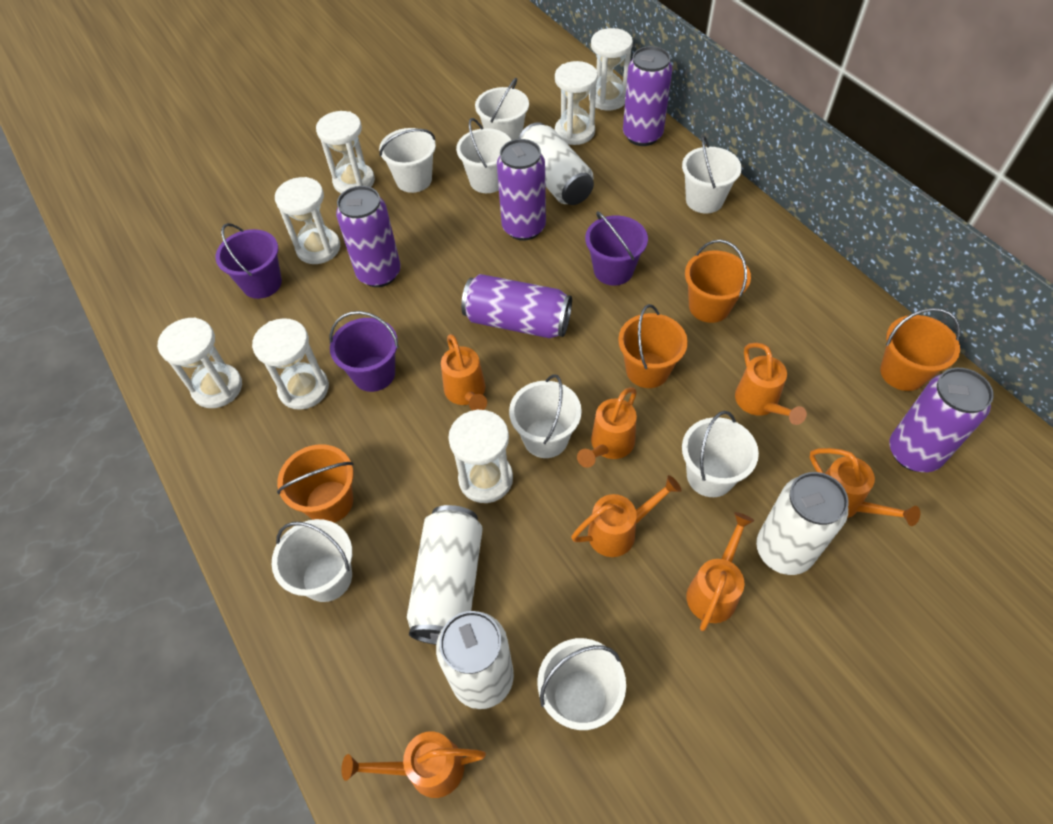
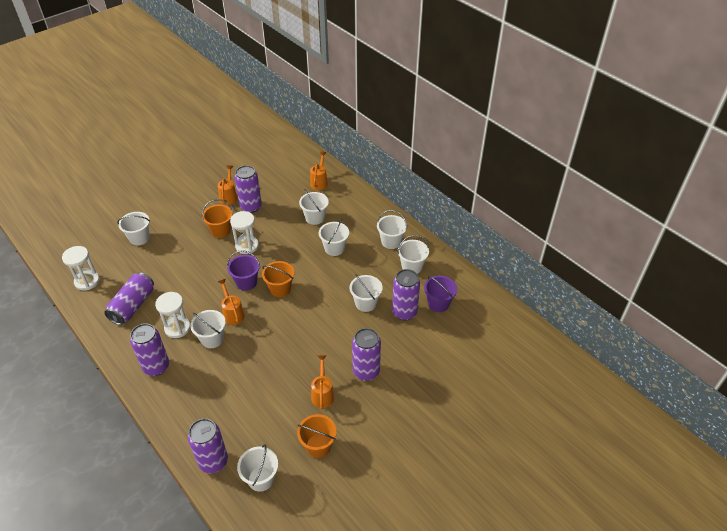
orange bucket: [277,444,353,523] [618,304,688,388] [685,240,751,323] [880,308,960,391] = 4 -> [202,199,232,238] [262,261,294,297] [297,414,337,458] = 3
orange watering can: [341,731,486,798] [441,334,487,411] [571,475,681,557] [577,387,637,468] [687,512,754,631] [735,343,807,425] [809,448,920,526] = 7 -> [217,279,245,325] [218,165,237,205] [310,151,328,190] [311,355,334,409] = 4
purple bucket: [216,223,282,299] [330,311,399,392] [585,211,648,286] = 3 -> [227,250,260,291] [424,276,457,312] = 2
purple can: [336,186,401,287] [461,274,572,338] [497,139,546,241] [623,46,673,146] [889,368,994,472] = 5 -> [104,272,154,325] [130,323,169,376] [188,418,228,473] [235,165,262,213] [352,328,381,381] [392,269,420,320] = 6
white can: [407,505,483,645] [436,611,514,709] [518,122,594,205] [756,472,849,575] = 4 -> none = 0
white hourglass: [157,318,242,408] [252,318,329,410] [275,177,340,264] [316,111,375,194] [448,409,513,503] [555,61,598,145] [589,28,633,110] = 7 -> [62,246,100,290] [155,292,191,338] [230,211,259,254] = 3

